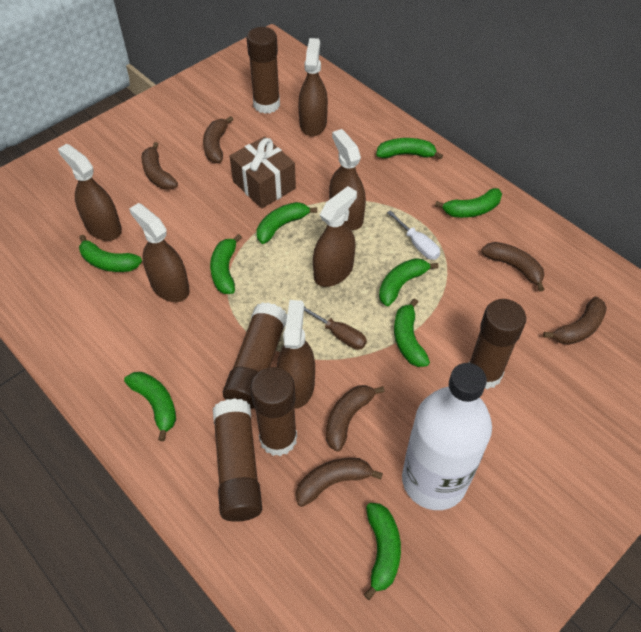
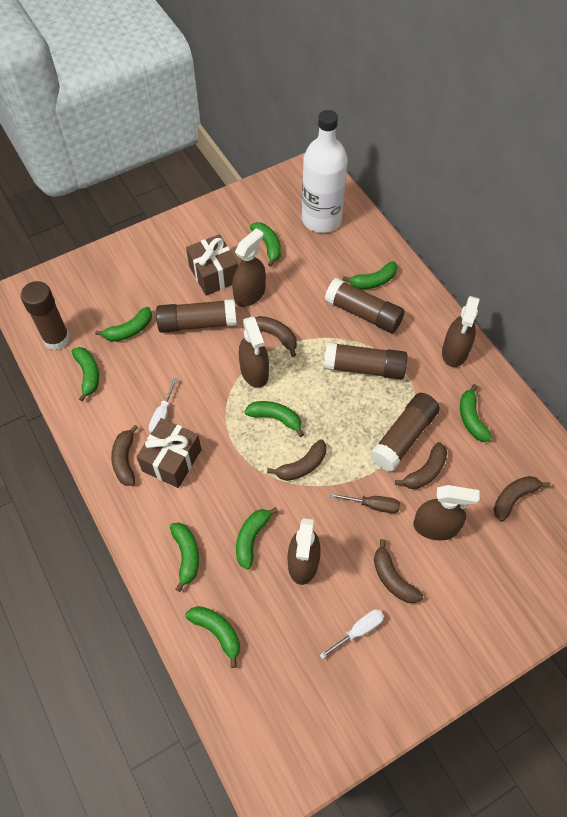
brown gift: [229,136,296,208] = 1 -> [137,418,202,488] [186,234,238,296] = 2
brown spray bottle: [58,144,122,241] [129,203,190,302] [277,300,315,409] [298,38,328,136] [313,186,357,287] [329,129,366,230] = 6 -> [232,228,266,307] [239,316,269,388] [288,518,321,585] [413,485,479,541] [442,296,480,367] = 5
white screwdriver: [387,210,440,260] = 1 -> [149,378,177,434] [319,609,384,659] = 2

